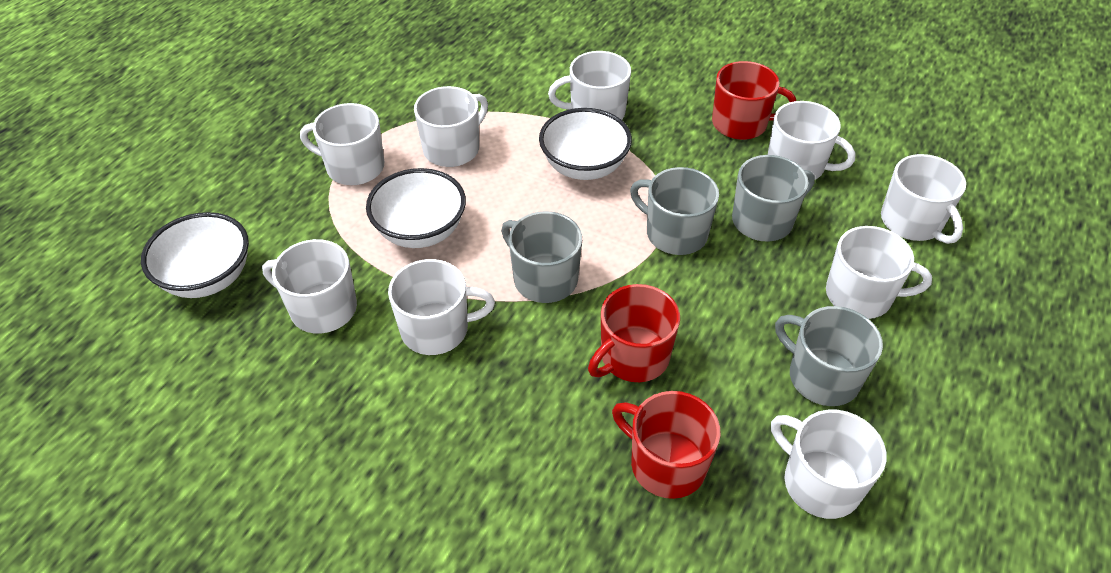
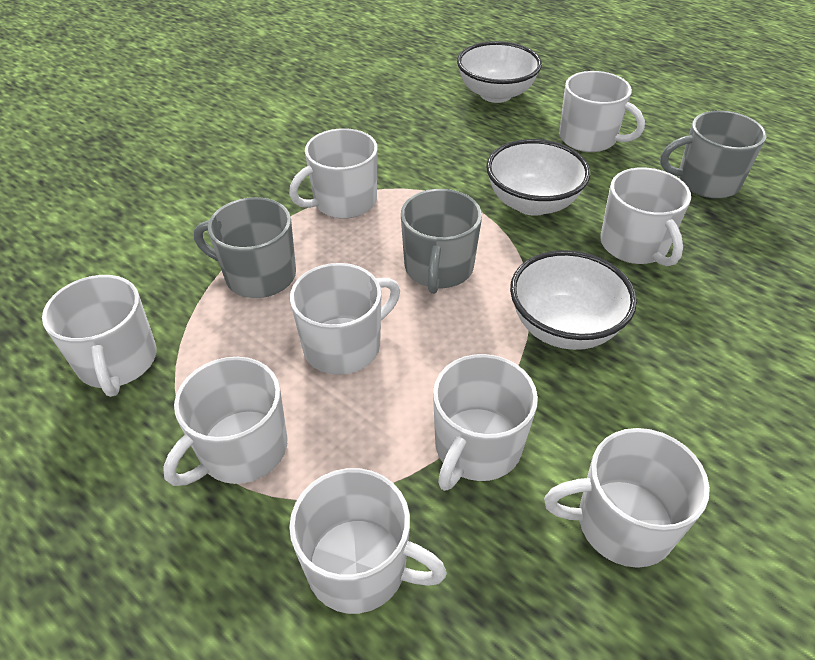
grey mug: [501,211,582,303] [630,167,719,255] [732,155,815,242] [775,306,883,406] = 4 -> [194,197,296,298] [401,189,482,294] [660,111,766,198] = 3
red mug: [588,284,680,382] [612,391,721,499] [712,61,796,140] = 3 -> none = 0

